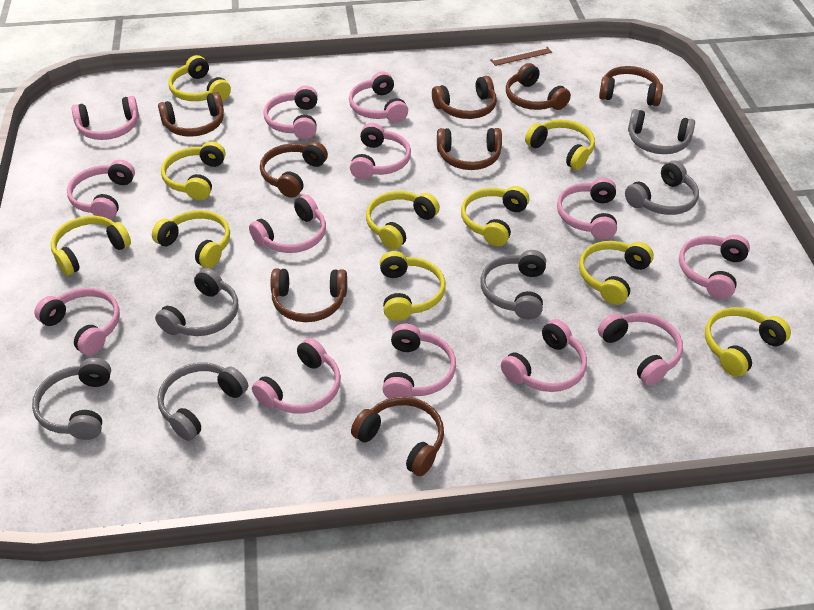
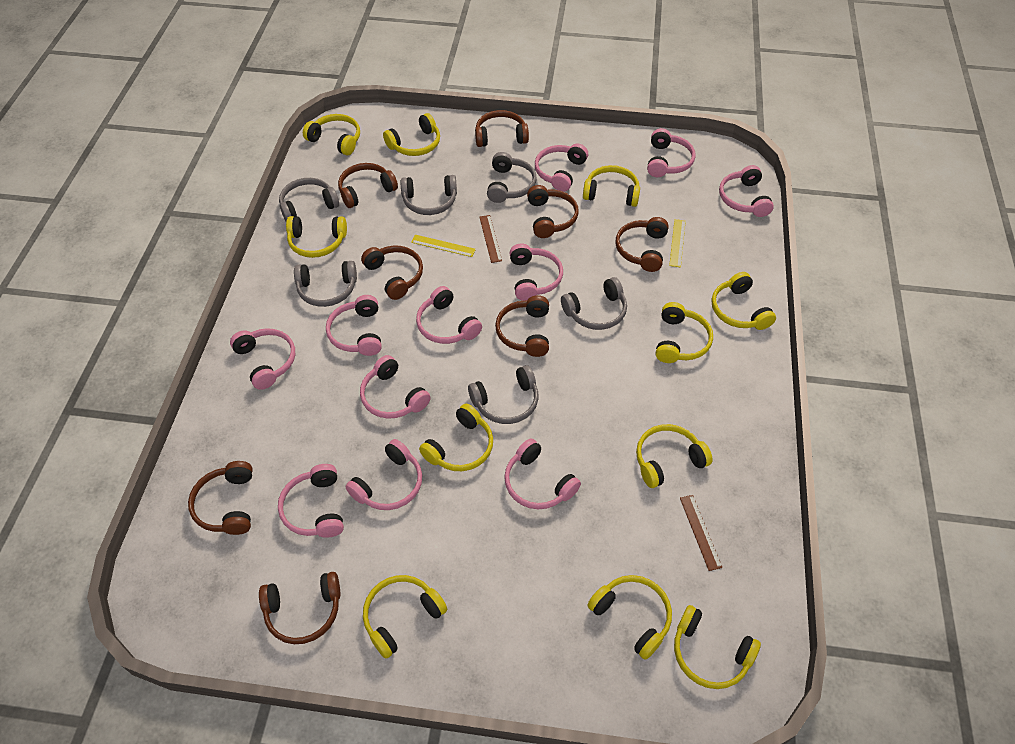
brown ruler: [490,47,552,66] = 1 -> [479,215,502,263] [680,495,722,571] = 2
pink headphones: [34,288,120,356] [67,160,135,220] [72,96,139,140] [249,195,326,253] [252,338,341,414] [264,86,318,139] [349,72,408,123] [350,123,411,180] [383,324,456,398] [501,319,587,392] [557,178,617,240] [598,313,683,385] [679,235,750,299] = 13 -> [230,328,295,390] [278,464,344,538] [326,295,382,356] [345,439,422,510] [360,355,431,419] [416,286,482,344] [504,438,581,509] [510,244,563,301] [535,143,588,192] [647,128,696,177] [719,165,774,217] = 11
yellow headphones: [51,216,131,276] [152,210,230,268] [161,141,226,200] [168,55,231,101] [366,191,440,250] [380,251,446,321] [461,186,529,246] [525,120,595,170] [579,241,654,305] [705,307,791,377] = 10 -> [286,216,347,258] [303,114,360,155] [363,575,447,659] [383,113,440,156] [419,404,493,471] [583,165,640,207] [587,575,672,660] [636,424,713,488] [655,302,713,363] [674,605,761,689] [711,272,776,330] = 11
yellow ruler: none = 0 -> [411,235,476,257] [669,219,686,267] = 2

